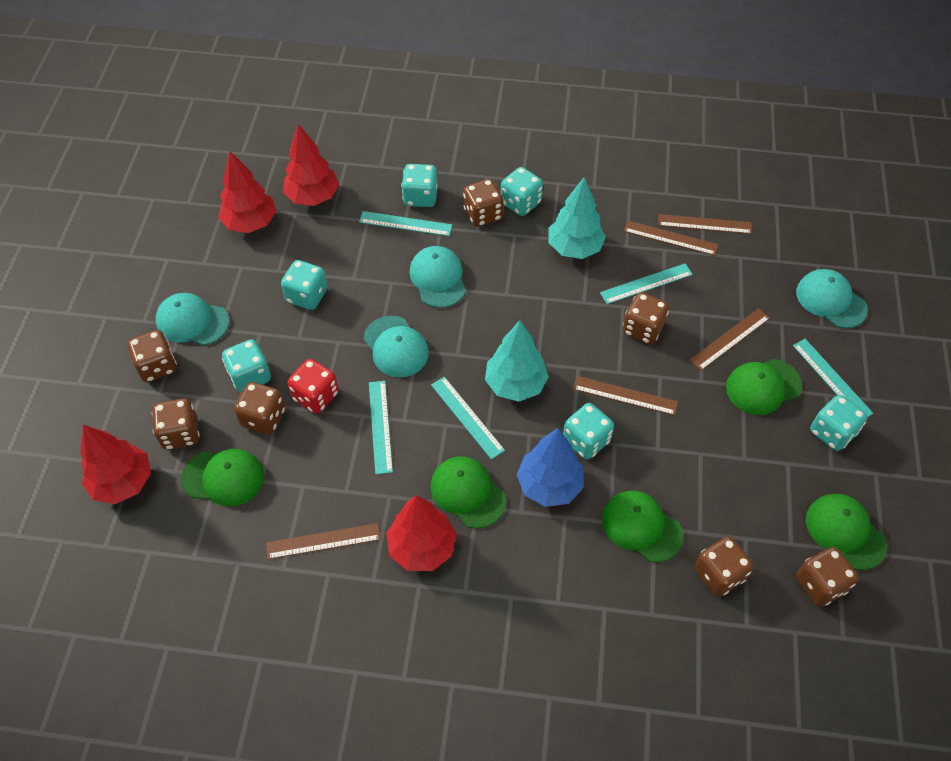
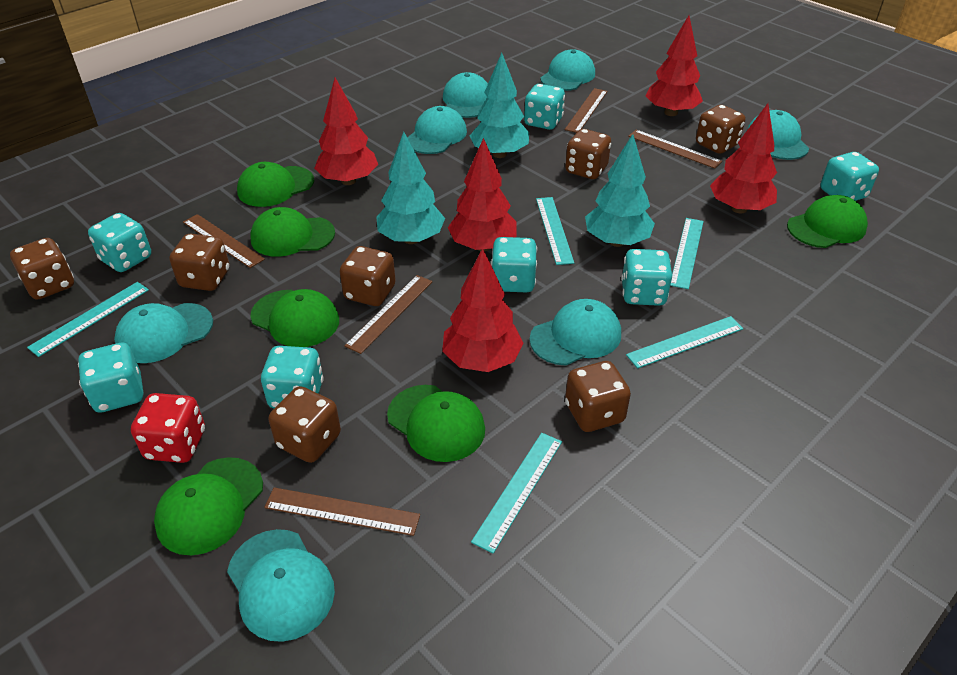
blue tree: [517,428,584,507] = 1 -> none = 0
green cap: [181,449,264,506] [430,456,506,529] [602,491,684,563] [726,359,802,415] [806,494,887,570] = 5 -> [154,457,263,555] [237,162,314,207] [250,207,335,257] [250,289,339,347] [387,385,485,462] [787,195,868,248] = 6
red tree: [80,425,151,504] [219,151,276,233] [283,124,339,206] [386,495,457,571] = 4 -> [314,78,378,185] [442,248,524,372] [448,138,517,251] [646,15,703,116] [710,103,777,213] = 5
turquoise cap: [155,293,229,345] [364,316,429,377] [409,246,466,308] [796,269,868,328] = 4 -> [114,303,213,363] [227,529,335,642] [407,106,467,154] [443,72,488,118] [530,299,621,366] [540,49,595,91] [747,110,809,160] = 7
turquoise dice: [222,339,271,393] [281,260,328,310] [401,164,438,207] [501,167,543,216] [563,403,614,459] [810,395,868,451] = 6 -> [78,343,143,413] [88,213,151,272] [261,346,324,408] [491,237,537,293] [524,84,565,130] [621,249,672,306] [820,152,879,201] = 7
turquoise tree: [485,320,549,402] [548,177,606,259] = 2 -> [376,132,445,244] [470,53,529,158] [585,134,655,247] = 3

